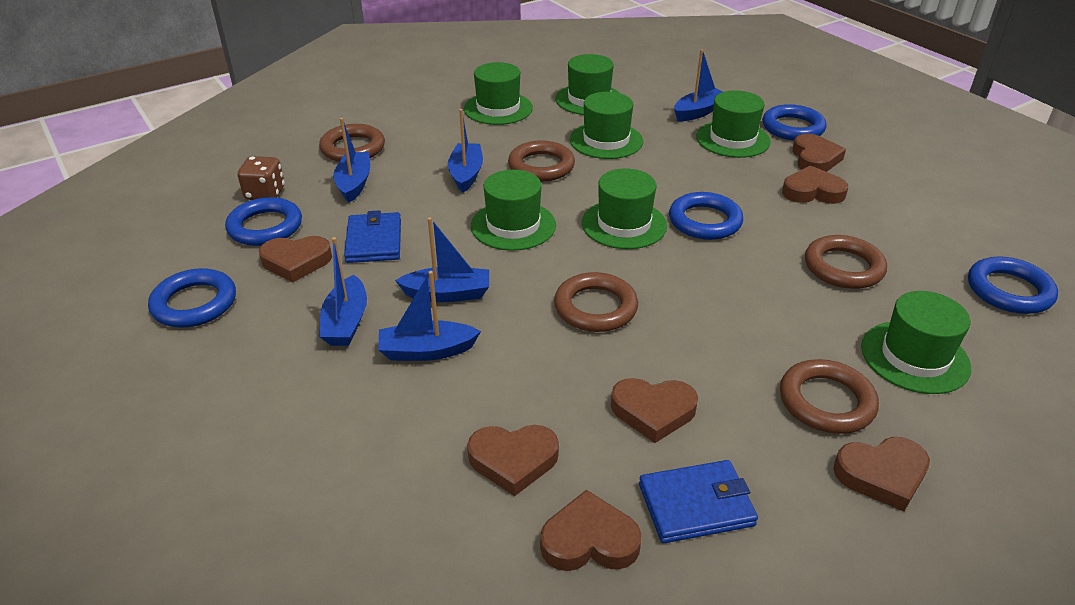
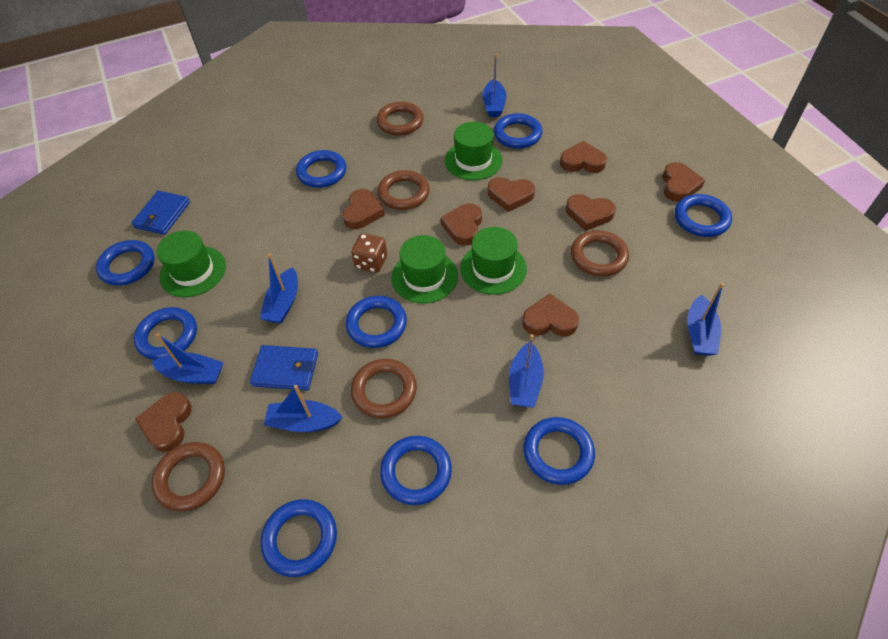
blue ring: [148,268,236,328] [225,197,302,246] [669,192,743,240] [763,104,827,141] [968,256,1058,314] = 5 -> [96,240,155,286] [134,307,197,360] [261,499,337,577] [296,150,346,188] [346,296,407,348] [380,436,452,505] [494,113,542,149] [523,417,595,485] [675,194,732,237] = 9
brown heart: [259,236,332,283] [467,425,559,496] [540,490,642,571] [611,378,698,443] [782,166,848,204] [792,133,846,172] [833,437,930,511] = 7 -> [135,392,192,452] [342,189,385,229] [441,203,482,245] [488,177,535,212] [522,294,579,337] [560,141,607,173] [566,194,616,231] [662,162,705,202] = 8
green hat: [464,62,533,125] [471,170,556,251] [555,54,620,115] [570,92,643,159] [582,168,667,249] [696,90,771,158] [861,291,971,394] = 7 -> [157,231,226,297] [391,235,458,304] [445,122,503,180] [460,227,527,295] = 4

